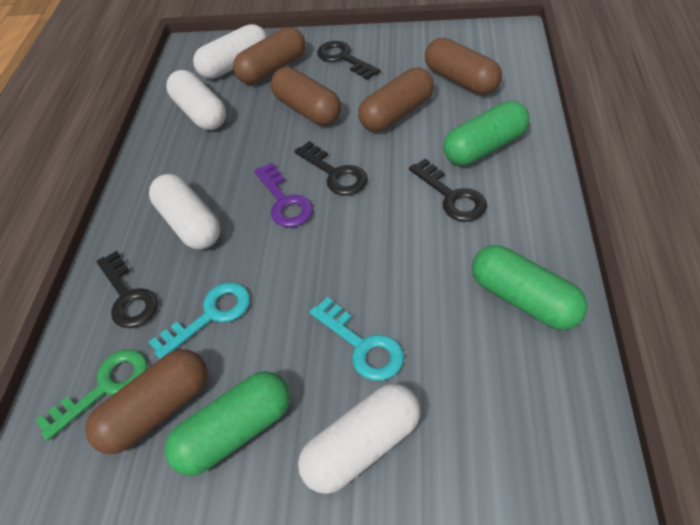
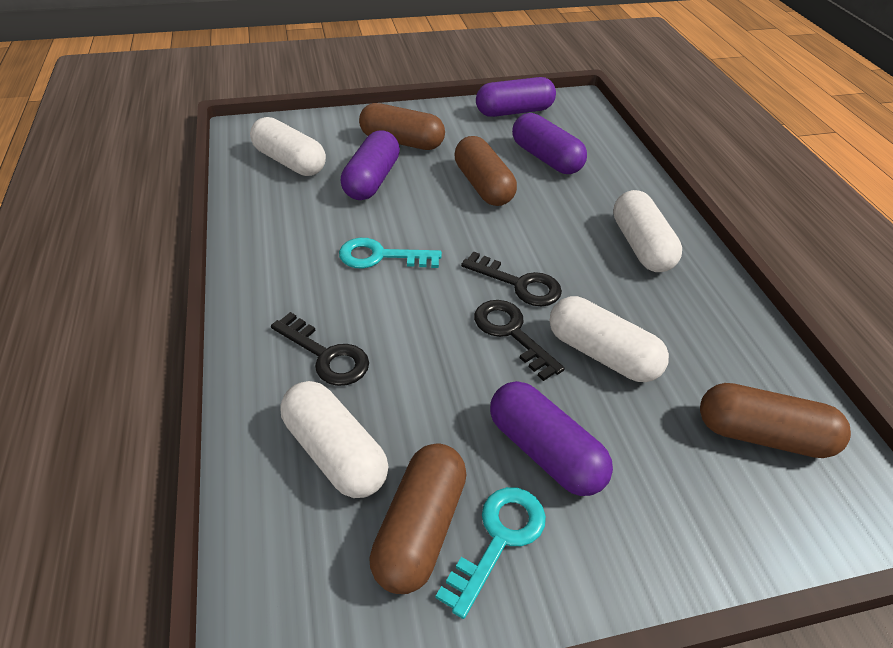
black key: [96,251,158,328] [294,141,368,195] [317,41,381,80] [409,158,487,222] = 4 -> [271,312,369,386] [461,251,562,306] [474,300,565,381] = 3
brown capsule: [85,349,207,454] [233,27,305,84] [270,67,341,125] [358,68,434,132] [425,38,502,95] = 5 -> [359,103,445,150] [369,444,467,594] [454,136,517,206] [700,383,851,458] = 4
green capsule: [165,371,290,476] [443,101,529,166] [472,245,587,330] = 3 -> none = 0
green key: [35,349,148,441] = 1 -> none = 0
purple capsule: none = 0 -> [341,131,400,200] [476,77,556,117] [490,381,613,496] [512,113,587,174] = 4
purple key: [254,163,313,228] = 1 -> none = 0

